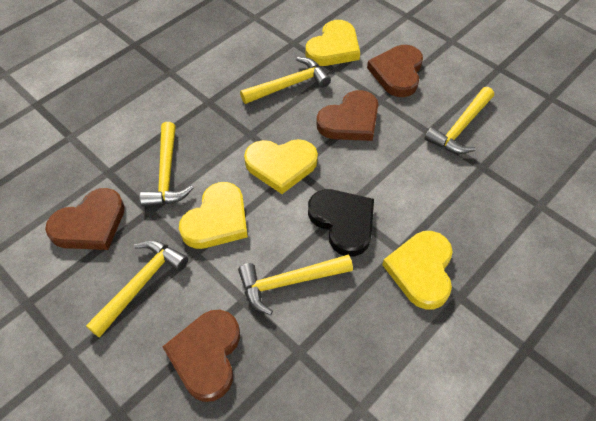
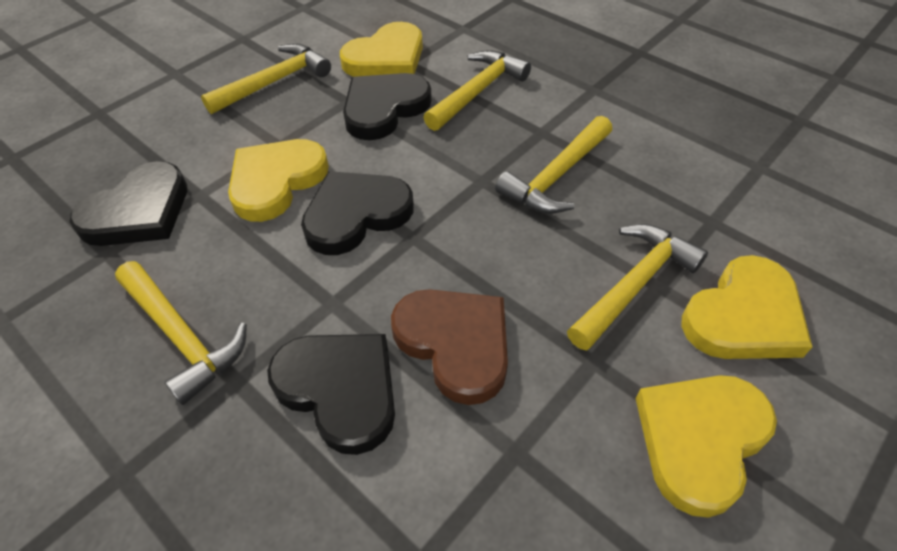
black heart: [308,189,374,257] = 1 -> [69,161,187,246] [267,334,395,455] [301,171,414,255] [343,73,432,140] = 4
brown heart: [45,188,125,250] [162,310,240,402] [316,90,378,141] [367,45,423,97] = 4 -> [391,289,508,405] = 1

